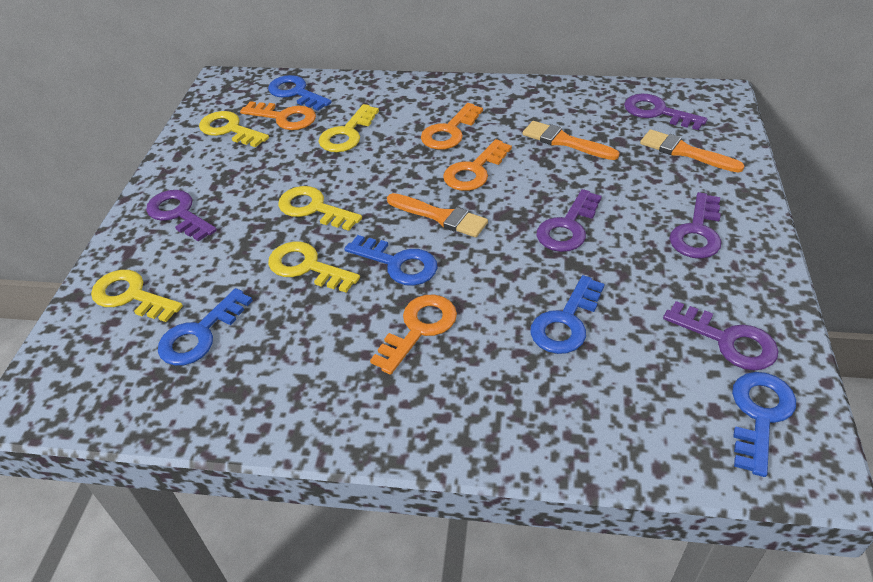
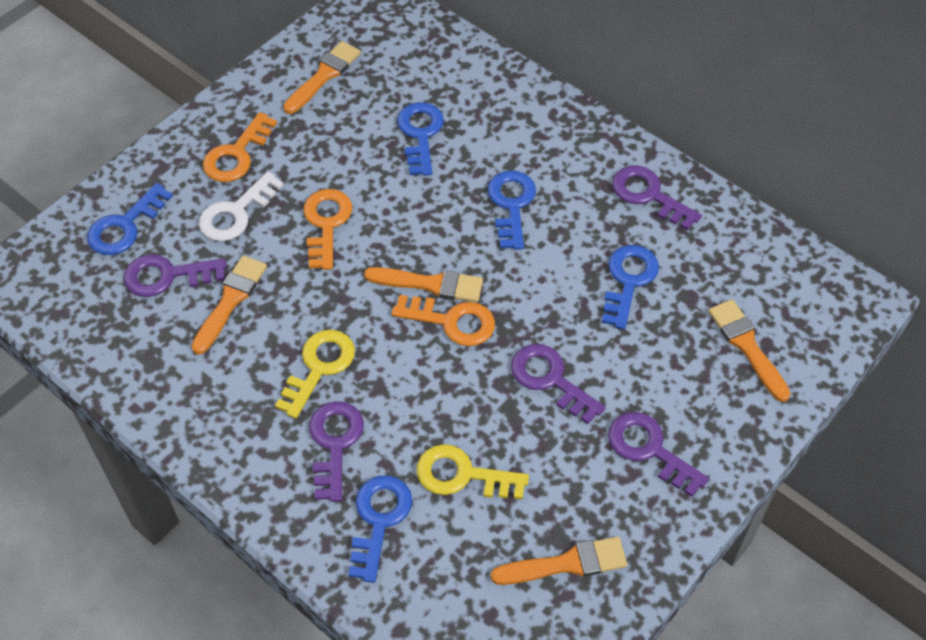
orange brush: [387,193,488,237] [522,121,620,160] [640,129,744,173] = 3 -> [191,256,267,355] [283,41,361,114] [364,267,483,302] [491,537,627,585] [708,299,791,402] = 5
orange key: [240,101,316,130] [370,295,457,375] [421,103,483,150] [443,139,512,191] = 4 -> [203,112,277,182] [303,189,352,270] [391,295,495,346] = 3
white key: none = 0 -> [199,171,284,241] = 1
yellow key: [91,270,183,322] [199,111,269,147] [268,241,360,293] [278,186,362,231] [318,104,379,152] = 5 -> [275,330,355,419] [417,444,529,499] = 2

